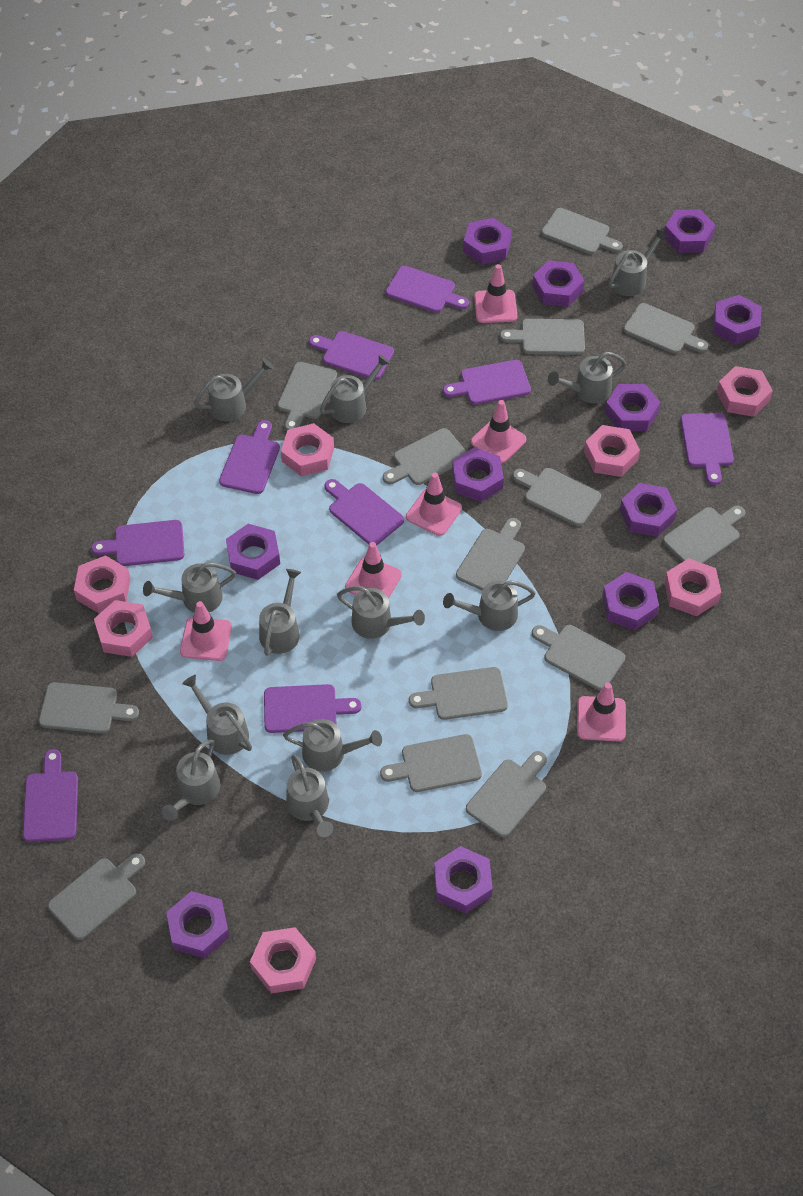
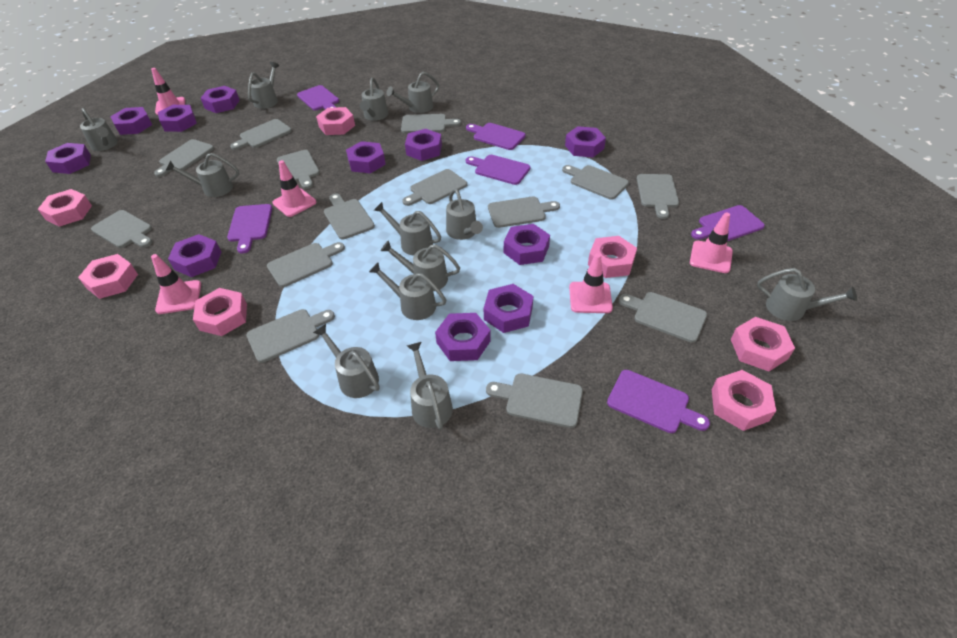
pink traffic cone: [180,601,232,661] [345,542,402,599] [406,473,462,536] [471,400,527,464] [474,264,518,323] [577,683,626,742] = 6 -> [151,68,185,115] [151,254,201,314] [272,160,316,217] [569,253,613,313] [690,212,733,273] = 5
purple cutting board: [23,749,78,842] [91,520,185,566] [219,420,280,494] [264,684,362,733] [309,331,394,380] [324,479,404,545] [386,266,469,313] [443,360,531,405] [680,413,734,485] = 9 -> [227,204,272,253] [297,85,339,110] [466,123,526,150] [466,155,530,185] [607,370,710,433] [691,205,765,241] = 6

